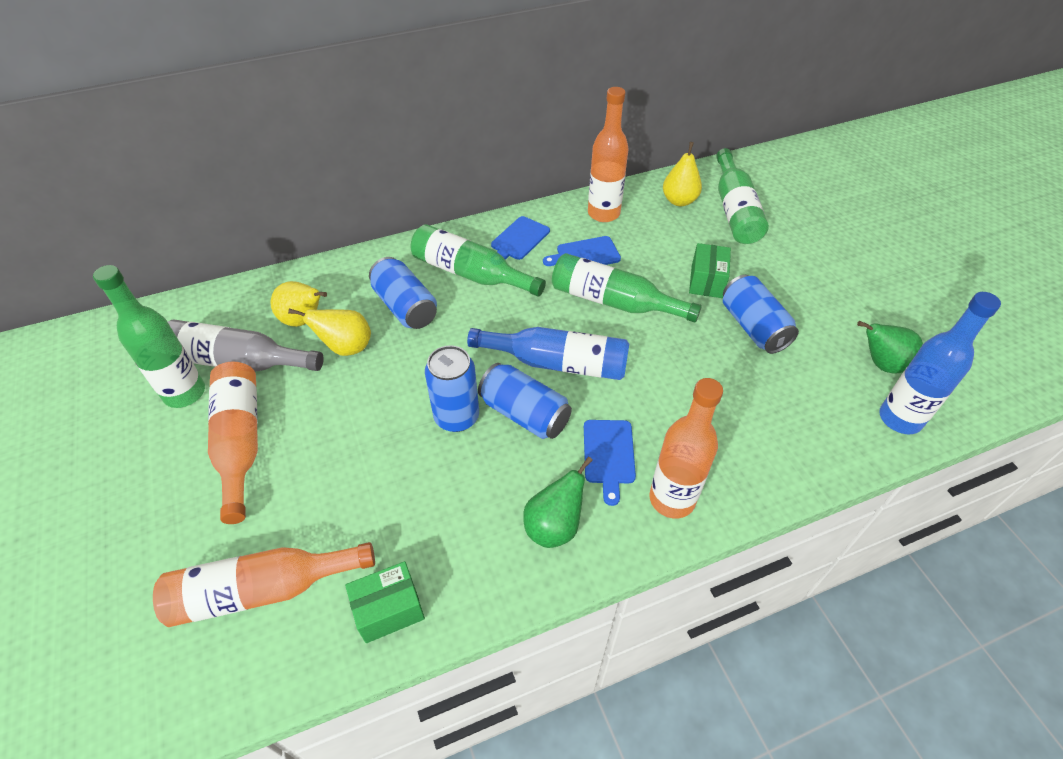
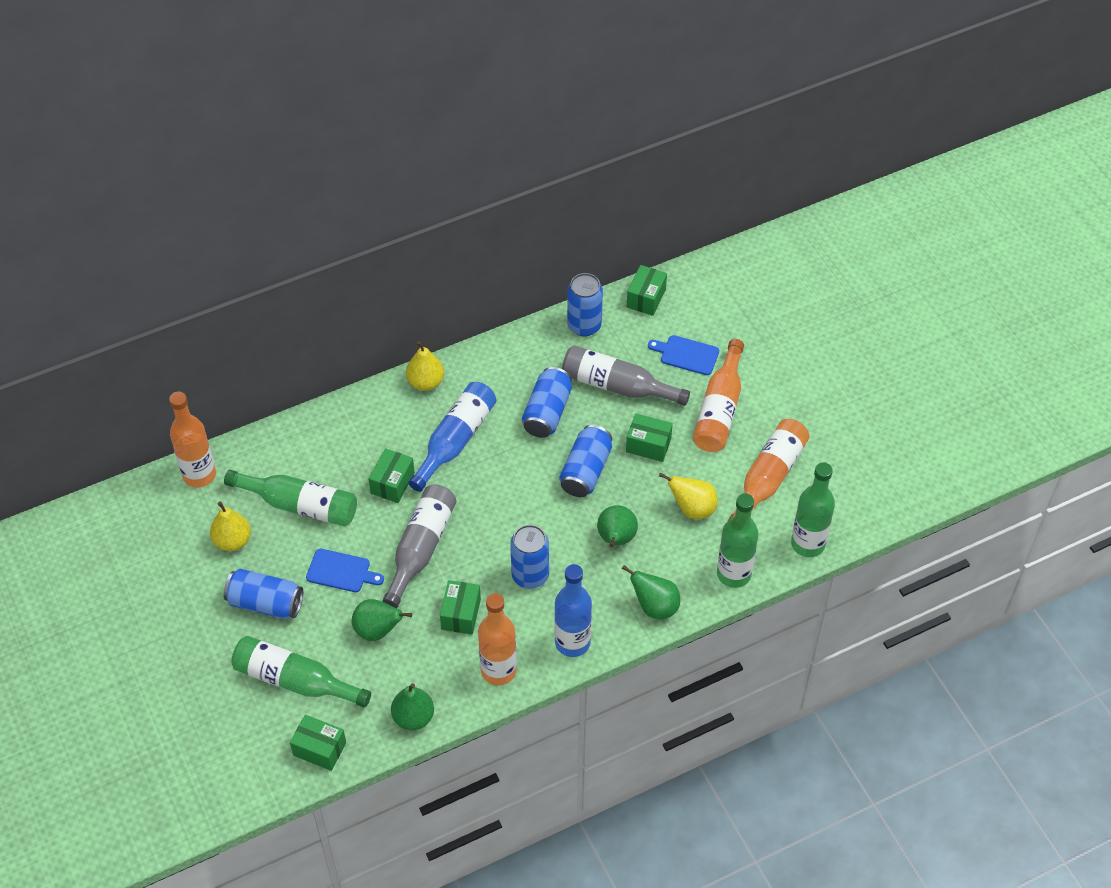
blue can: [369,257,437,329] [425,345,479,432] [478,363,572,439] [723,275,799,354] = 4 -> [224,569,303,619] [510,525,549,589] [522,367,572,438] [559,425,612,497] [567,273,603,336] = 5
blue cutting board: [491,216,550,260] [543,236,621,266] [584,420,636,506] = 3 -> [306,549,384,592] [648,335,719,375] = 2
green box: [345,561,425,643] [689,243,731,298] = 2 -> [290,715,346,771] [368,448,415,503] [440,580,481,634] [626,413,673,462] [627,265,667,316] = 5
green pear: [523,456,593,548] [857,321,923,373] = 2 -> [352,599,412,641] [391,683,434,730] [597,505,638,547] [622,565,680,619] = 4
grey bottle: [168,319,324,372] = 1 -> [382,485,457,608] [562,345,690,406] = 2

